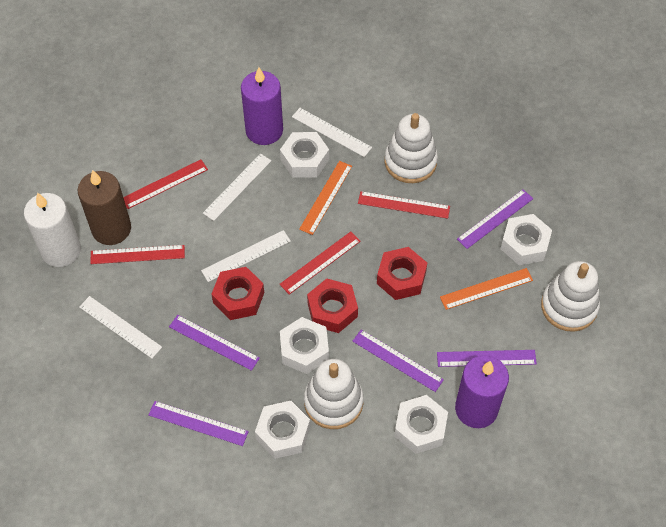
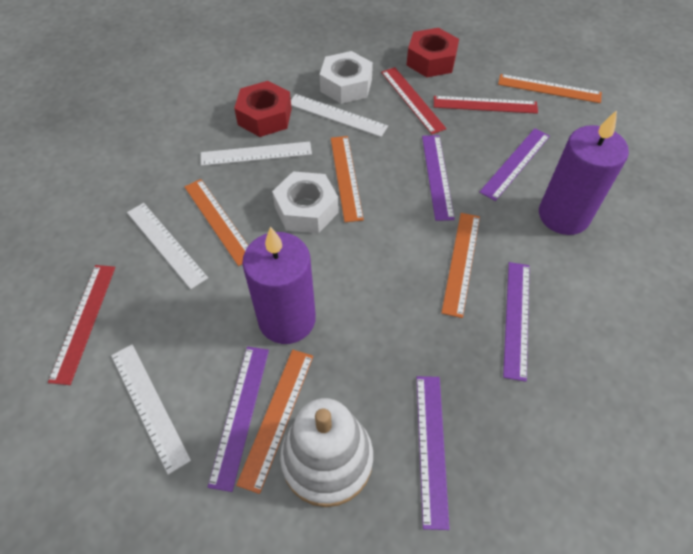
brown candle: [78,170,131,245] = 1 -> none = 0
orange ruler: [299,161,352,235] [440,268,533,310] = 2 -> [184,179,248,266] [236,350,313,494] [331,136,364,222] [441,213,480,318] [498,74,602,103] = 5
red nut: [211,267,264,320] [307,278,358,333] [377,247,427,300] = 3 -> [234,81,292,137] [407,28,459,77] = 2
red ruler: [90,245,185,264] [123,160,208,209] [279,232,361,295] [358,191,450,219] = 4 -> [48,265,115,385] [381,67,447,134] [434,96,538,114] = 3
white candle: [24,193,81,267] = 1 -> none = 0
white nut: [255,401,310,459] [280,132,329,178] [280,317,329,374] [394,395,448,454] [501,214,552,265] = 5 -> [272,171,339,233] [320,51,373,104] = 2
white stacking toy: [304,359,364,429] [384,113,438,183] [541,261,600,332] = 3 -> [280,398,373,507] = 1

